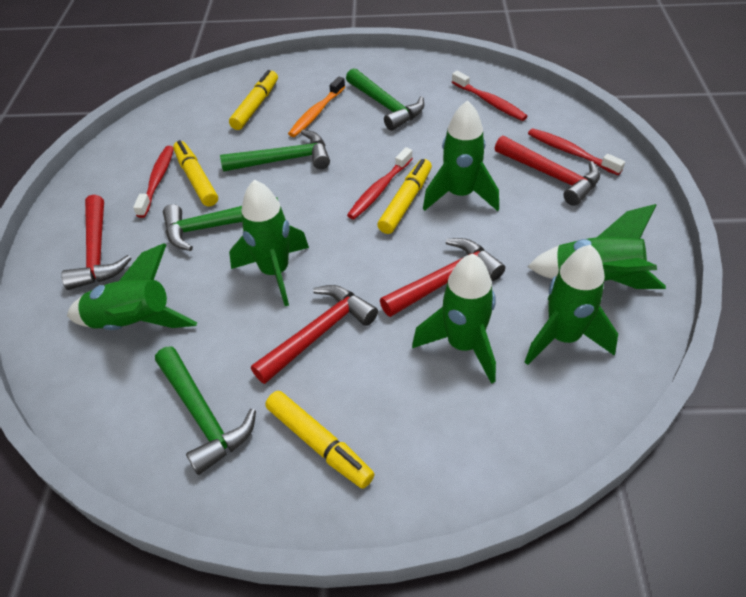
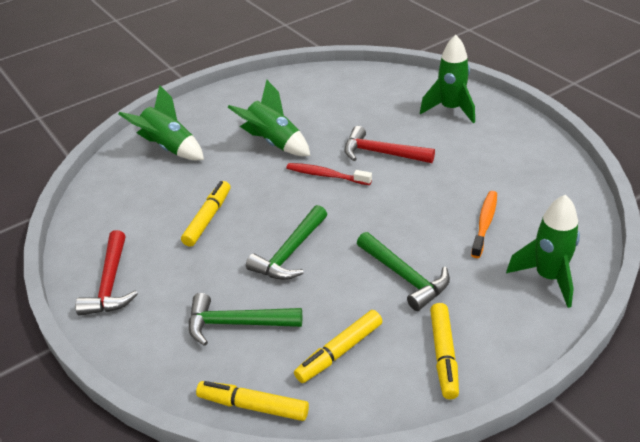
green hammer: [155,346,256,475] [163,197,278,251] [220,130,330,172] [346,68,424,131] = 4 -> [189,293,302,346] [246,205,327,280] [357,232,450,311] = 3
green rocket: [67,243,197,330] [229,180,309,306] [412,254,496,384] [423,100,499,211] [525,245,618,365] [527,204,666,289] = 6 -> [119,85,204,160] [228,80,310,156] [420,35,475,123] [506,195,580,308] = 4
red hammer: [61,195,131,290] [251,285,378,384] [380,238,505,317] [495,136,600,206] = 4 -> [75,230,138,316] [344,126,435,163] = 2
red toothbrush: [133,146,174,218] [347,147,413,219] [452,71,528,121] [528,128,625,175] = 4 -> [286,163,372,185] = 1

